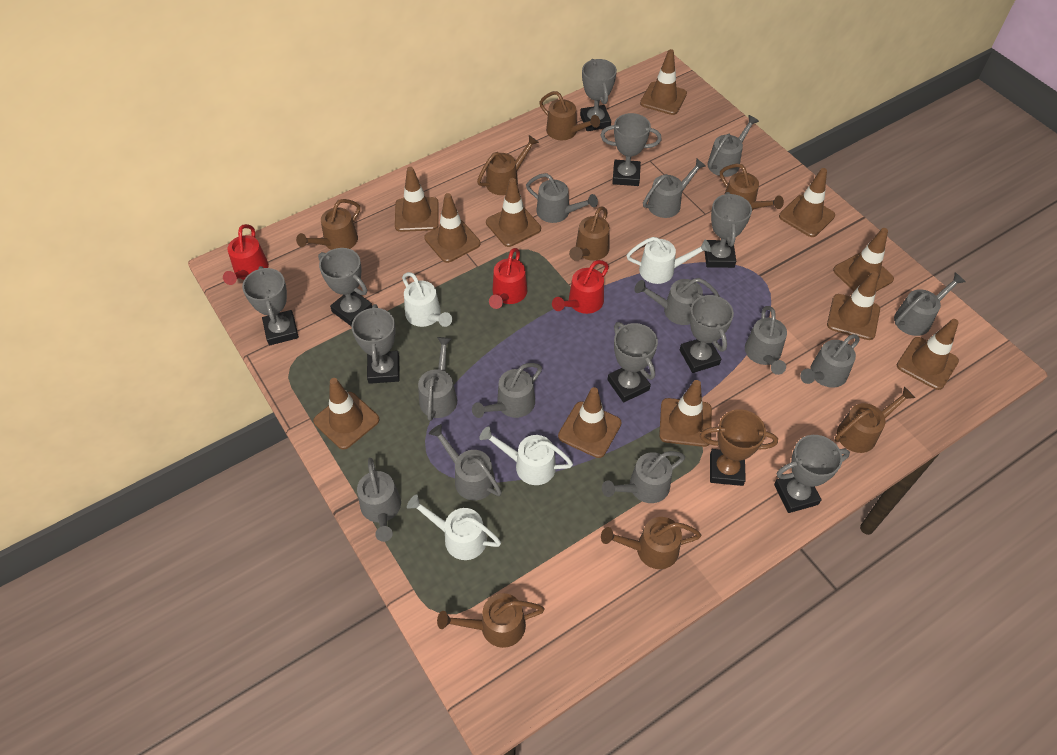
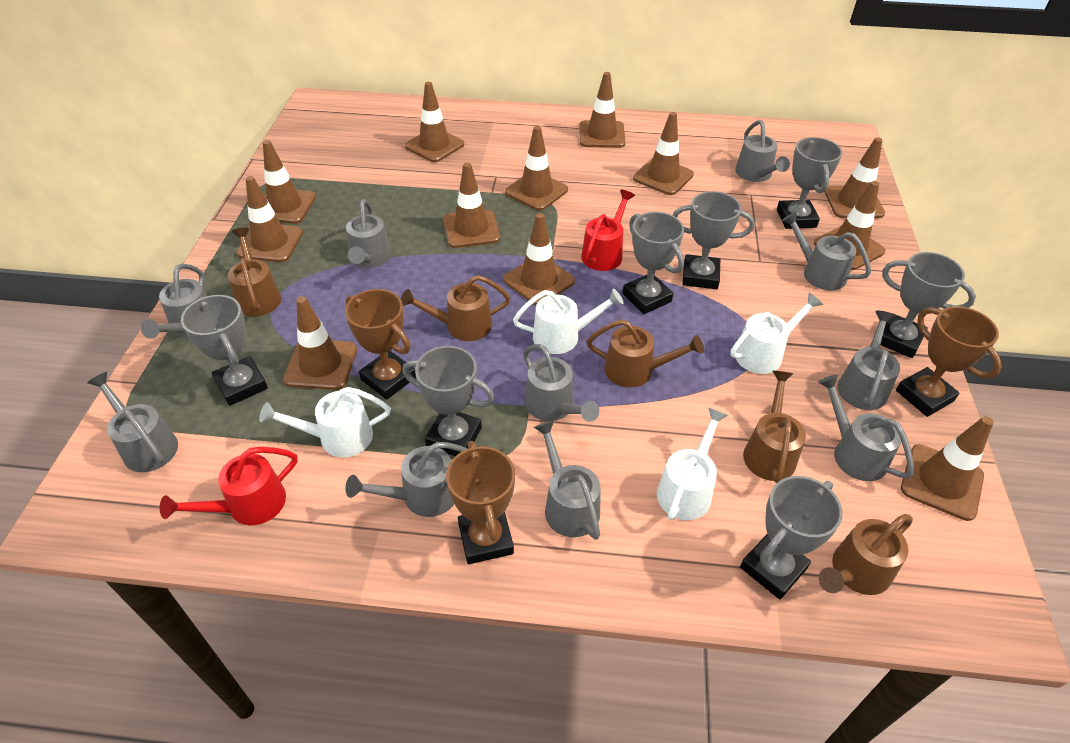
brown traffic cone: [313,378,379,450] [395,167,439,232] [424,193,481,263] [486,178,541,247] [558,387,621,458] [640,49,687,115] [659,380,712,447] [779,168,835,237] [827,271,880,340] [833,228,894,292] [897,319,959,390] = 11 -> [236,176,303,262] [263,140,316,224] [283,296,357,390] [405,82,464,162] [443,163,500,248] [503,213,575,305] [505,126,568,211] [579,72,625,148] [633,112,694,195] [814,181,885,270] [824,137,885,218] [901,416,994,521] = 12
brown trophy: [700,409,778,486] = 1 -> [345,289,416,400] [446,441,515,564] [896,306,1002,417] = 3
brown watering can: [296,199,360,250] [437,593,545,648] [477,135,539,195] [539,91,600,140] [569,206,610,261] [601,517,701,569] [720,164,784,211] [835,387,915,453] = 8 -> [228,228,281,317] [401,275,511,341] [586,319,704,388] [743,371,806,483] [818,514,913,595] = 5
grey trophy: [242,266,299,345] [318,248,372,326] [351,304,399,384] [580,59,617,131] [601,113,661,186] [607,322,658,402] [680,293,734,373] [705,192,752,268] [774,435,850,513] = 9 -> [181,295,268,406] [402,346,495,456] [623,212,684,314] [673,191,755,289] [740,476,843,599] [777,137,842,229] [881,252,976,358] = 7
grey watering can: [357,458,401,542] [418,337,457,421] [429,424,502,500] [472,363,542,418] [526,173,598,223] [602,451,685,503] [634,278,719,325] [643,158,706,218] [708,115,759,177] [745,306,787,375] [800,334,859,388] [894,273,966,336] = 12 -> [87,372,178,472] [141,264,207,339] [345,442,467,517] [346,199,391,268] [523,344,599,422] [534,421,600,540] [735,120,790,182] [782,212,871,290] [818,375,914,481] [838,311,900,410] = 10
red watering can: [223,224,269,285] [489,248,527,309] [552,260,609,314] = 3 -> [160,447,298,525] [581,190,635,271] = 2

